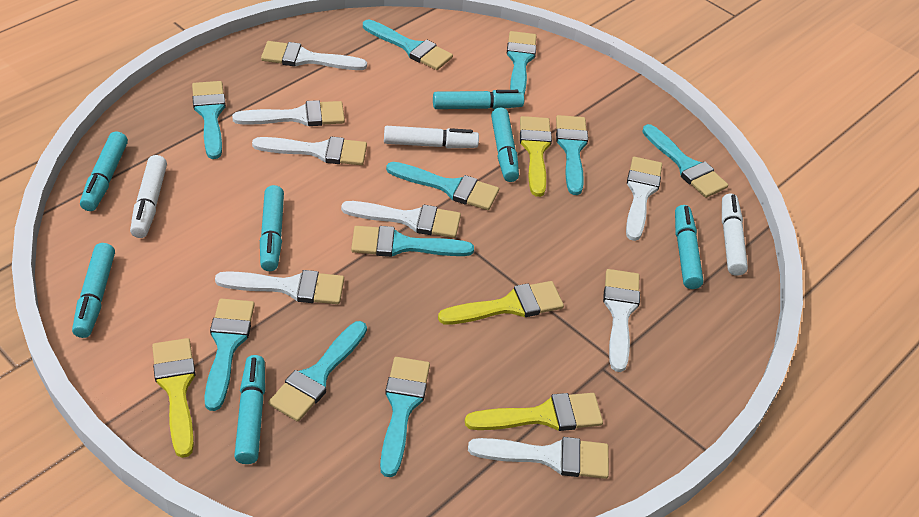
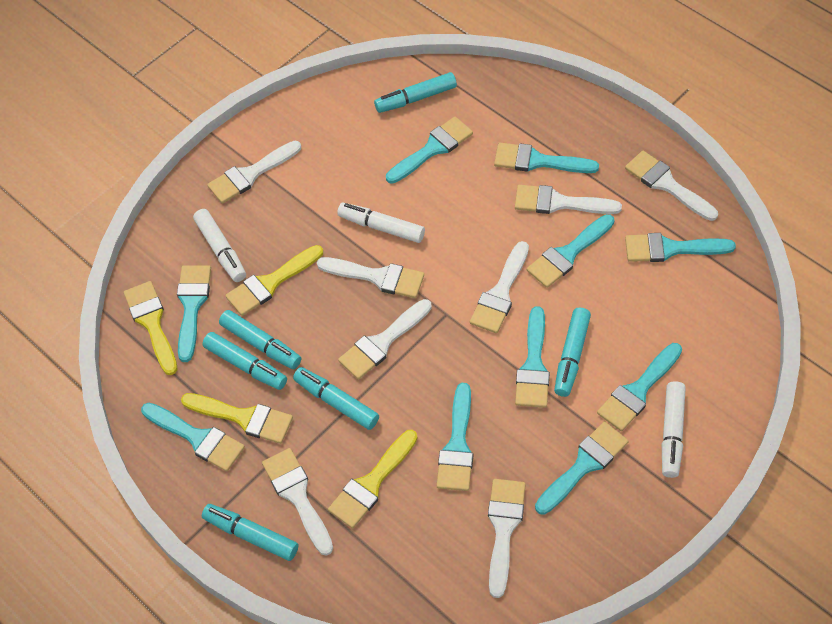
turquoise marker: [72,243,115,338] [80,132,128,211] [234,355,265,464] [260,185,284,271] [433,90,524,109] [491,107,519,182] [675,205,703,289] = 7 -> [202,332,287,390] [202,504,299,561] [219,310,301,369] [293,367,379,430] [374,72,457,113] [554,307,591,397] = 6

